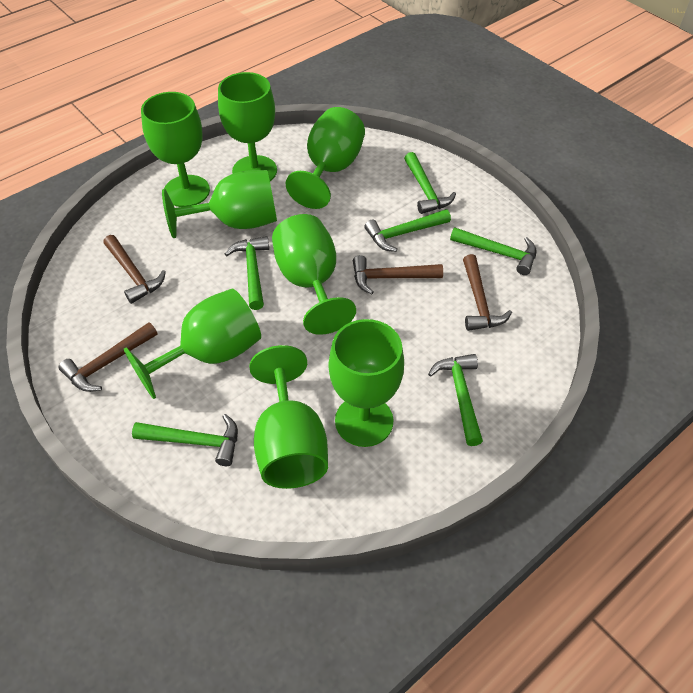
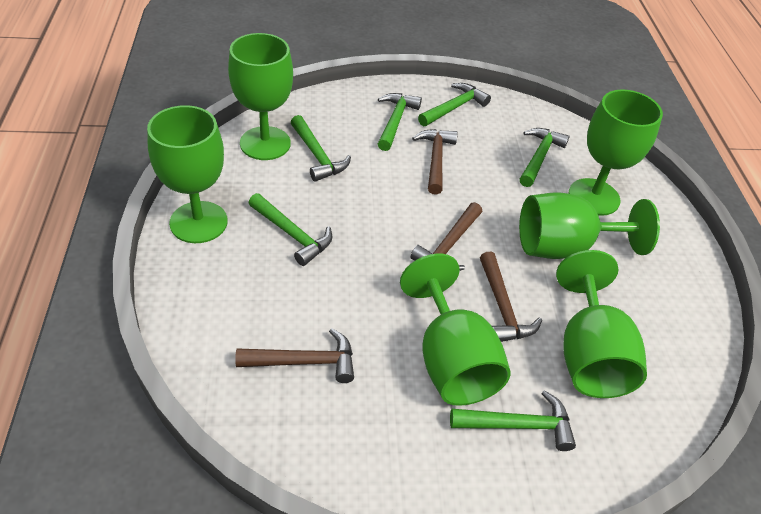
green goblet: [124,289,261,399] [141,92,210,207] [162,170,277,238] [218,72,277,181] [249,345,328,489] [272,214,356,335] [285,107,365,209] [329,319,404,447] = 8 -> [147,105,228,243] [228,33,293,160] [400,254,511,406] [519,193,660,259] [556,250,647,398] [569,89,663,216] = 6

